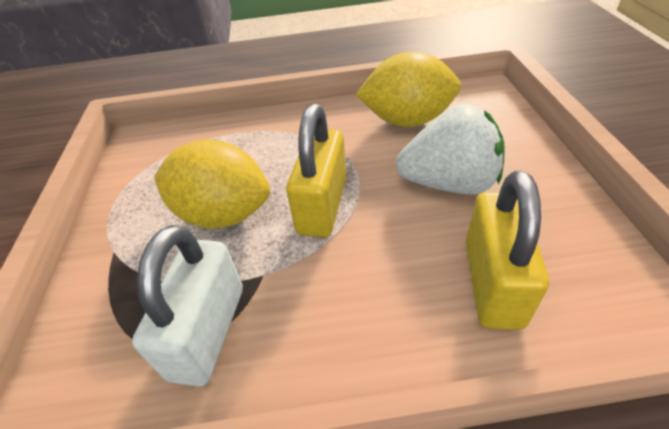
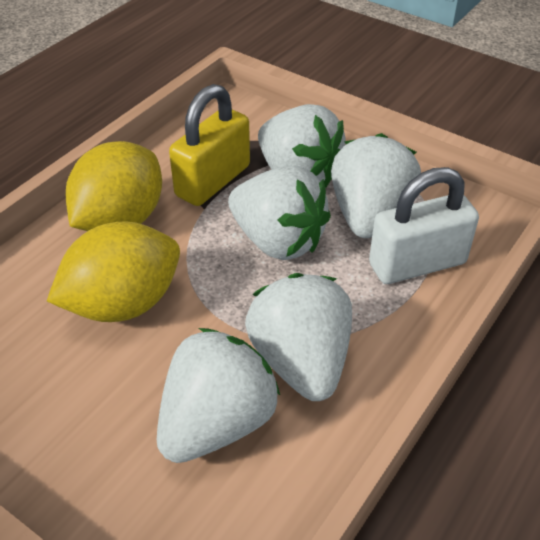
white strawberry: [396,104,505,194] = 1 -> [157,328,280,463] [228,166,331,260] [245,273,352,401] [258,104,346,187] [331,133,421,238] = 5
yellow padlock: [286,104,346,238] [466,171,549,330] = 2 -> [169,84,250,206] = 1

